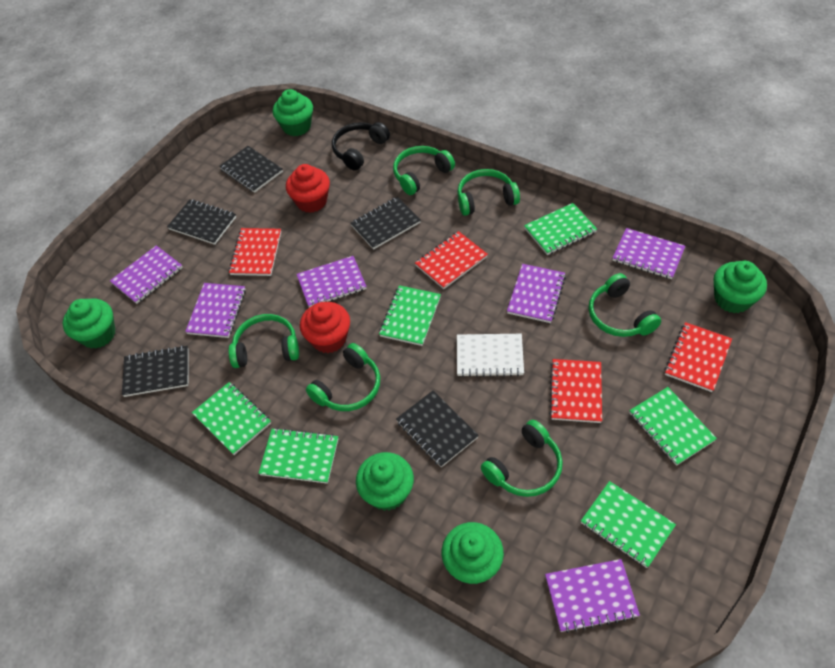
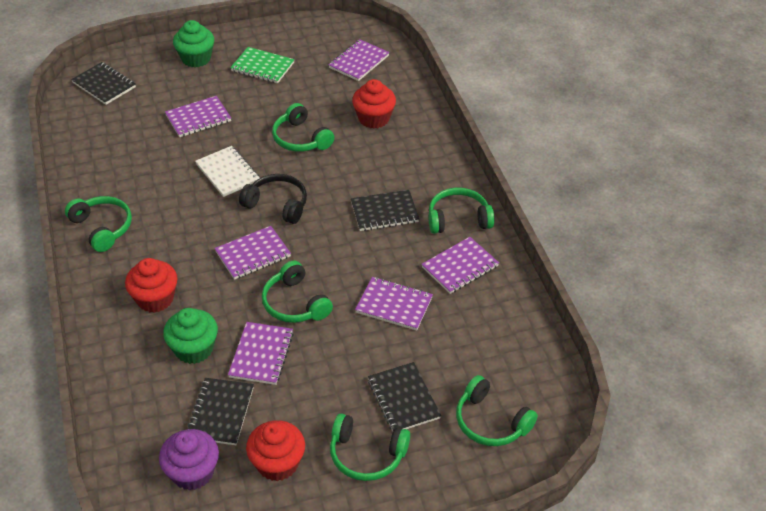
black notebook: [122,345,189,397] [167,199,236,245] [219,146,283,193] [351,197,421,250] [396,391,479,467] = 5 -> [71,62,136,105] [187,378,254,445] [351,190,419,231] [368,362,441,431] = 4
green cupcake: [63,299,115,349] [273,89,313,136] [356,452,414,511] [442,522,504,584] [713,261,767,313] = 5 -> [163,308,218,364] [173,20,214,67] = 2
green notebook: [192,382,271,455] [259,428,338,484] [379,285,441,346] [524,203,597,255] [581,481,676,568] [629,387,717,466] = 6 -> [230,47,295,83] = 1
purple cupcake: none = 0 -> [159,429,219,491] = 1
red cupcake: [286,164,330,213] [300,302,350,353] = 2 -> [125,258,177,313] [246,420,305,481] [352,79,396,128] = 3
red notebook: [229,228,281,276] [415,231,488,289] [549,359,602,423] [665,322,732,392] = 4 -> none = 0

